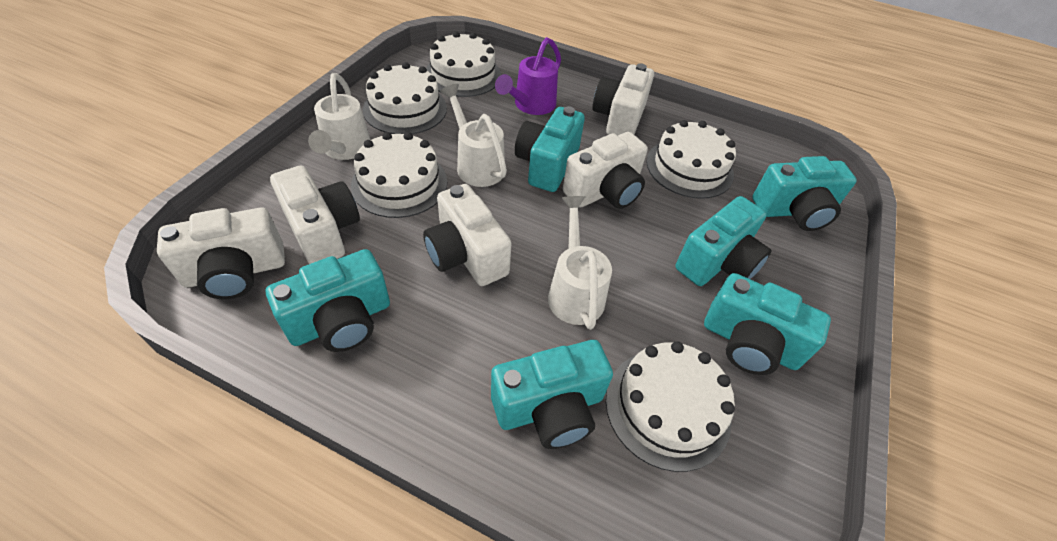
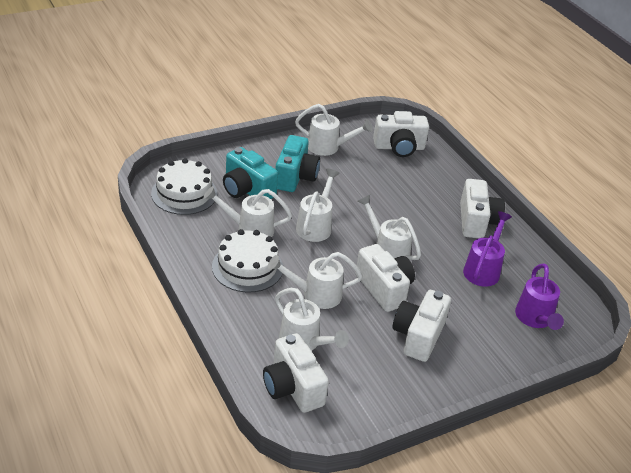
purple watering can: [495,37,561,115] = 1 -> [463,211,512,287] [515,264,564,330] = 2
turquoise camera: [266,249,390,352] [491,340,613,449] [515,106,585,192] [675,196,772,286] [704,273,831,375] [752,156,857,231] = 6 -> [223,147,278,199] [275,135,320,192] = 2
white cake: [351,132,447,218] [363,62,447,134] [426,31,501,97] [606,341,735,472] [647,120,736,199] = 5 -> [151,158,217,215] [212,229,283,293] = 2
white watering can: [308,73,370,160] [440,84,507,187] [548,196,612,330] = 3 -> [204,186,292,237] [268,252,363,309] [275,288,349,351] [295,104,373,156] [296,169,340,242] [358,195,421,260] = 6

